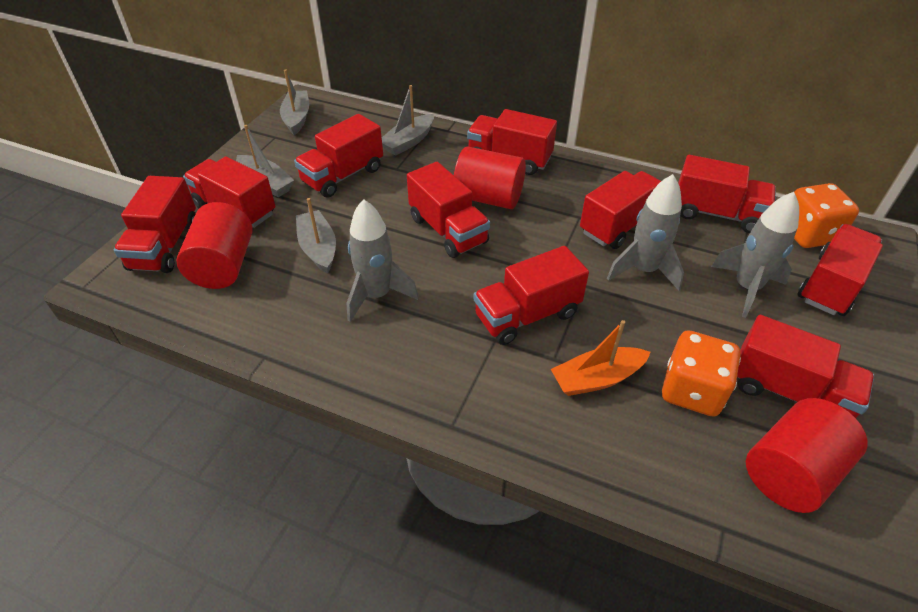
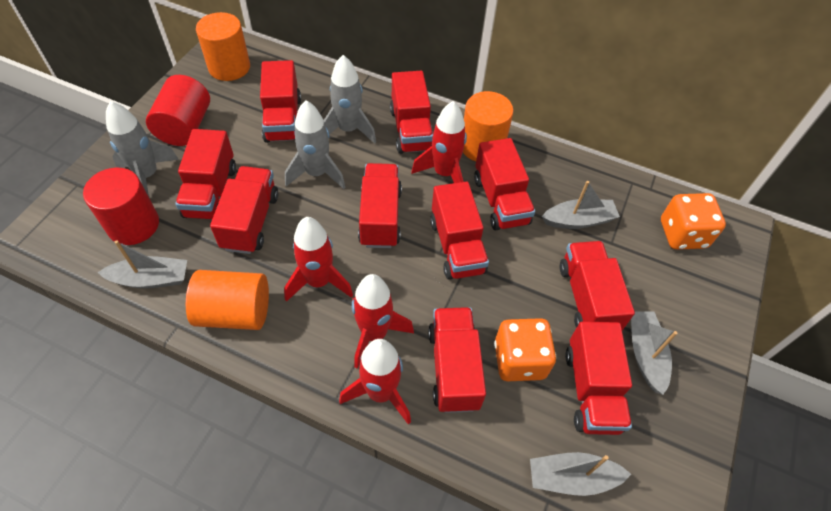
orange boat: [551,320,651,396] = 1 -> none = 0
orange cylinder: none = 0 -> [186,270,269,330] [196,12,250,81] [463,91,513,161] = 3
red cylinder: [176,202,253,289] [454,146,526,209] [746,398,867,513] = 3 -> [83,167,159,245] [146,75,210,146] = 2
red rocket: none = 0 -> [284,217,353,302] [339,339,411,425] [352,274,414,369] [411,101,467,183] = 4

